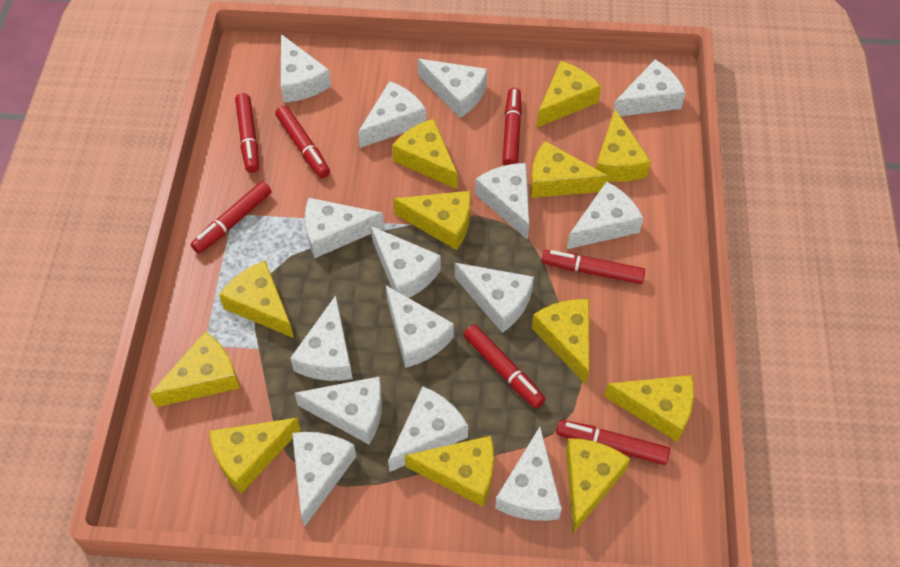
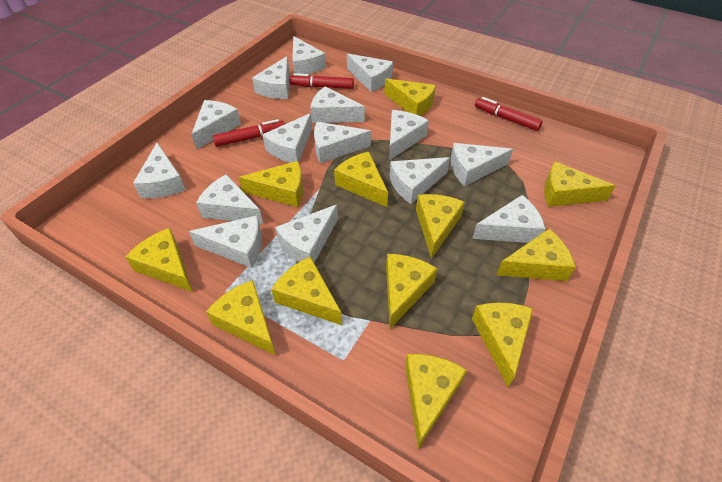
red marker: [191,181,272,254] [235,93,259,173] [276,106,330,178] [463,324,545,408] [502,88,522,166] [542,250,645,284] [556,420,670,465] = 7 -> [213,119,285,147] [289,73,354,89] [475,97,543,131] = 3

